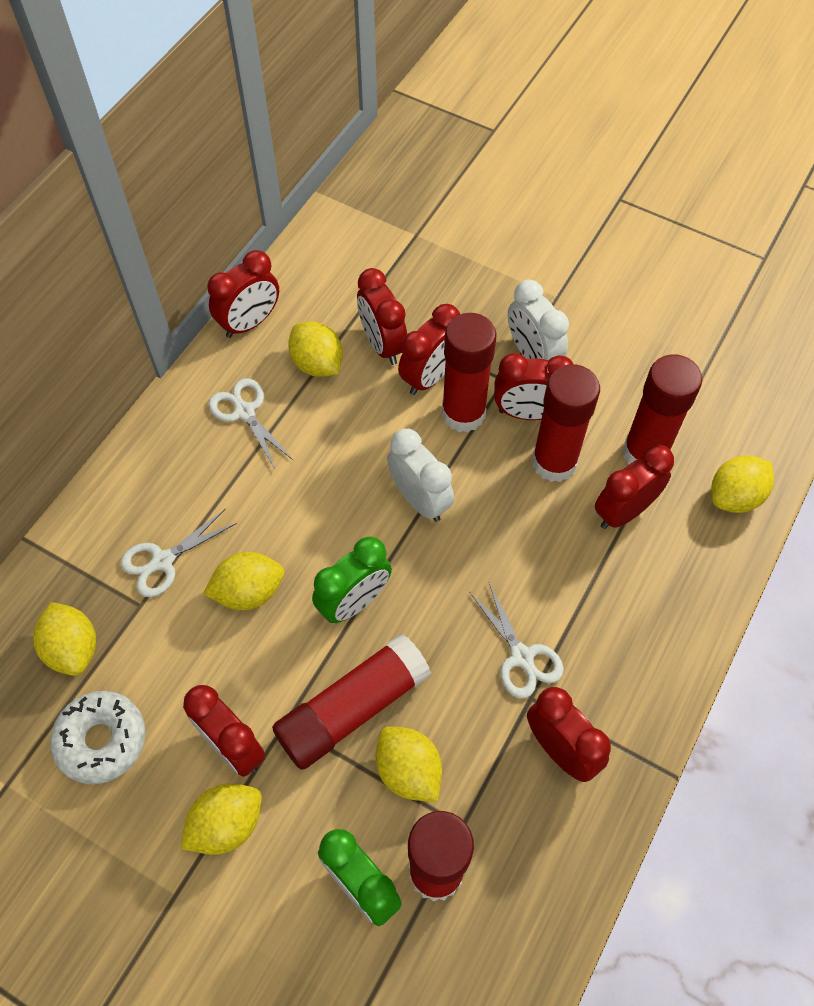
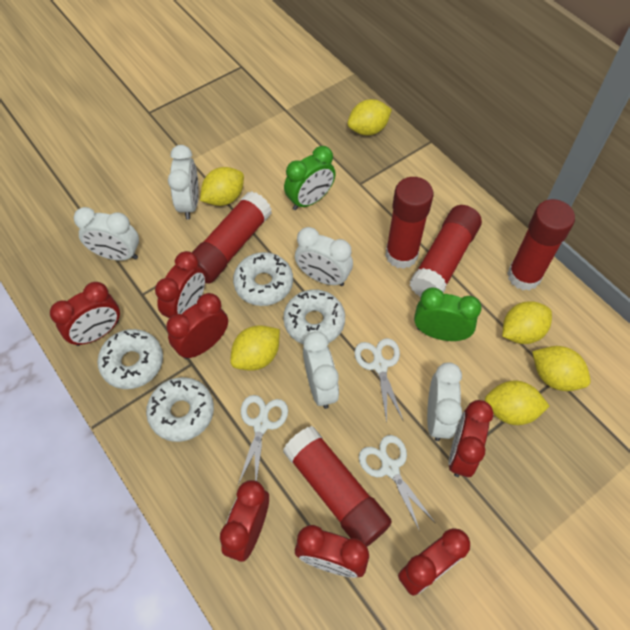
white clock: [387,429,454,522] [508,280,569,360] = 2 -> [74,207,139,261] [168,145,199,220] [295,227,353,286] [303,331,339,409] [427,363,462,441] = 5
white donut: [50,691,146,784] = 1 -> [97,329,163,389] [146,377,214,442] [233,252,293,306] [283,289,345,344] = 4

